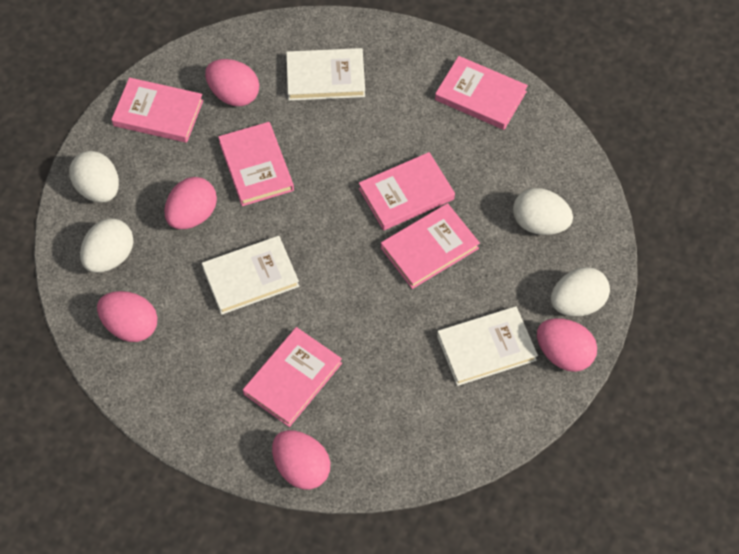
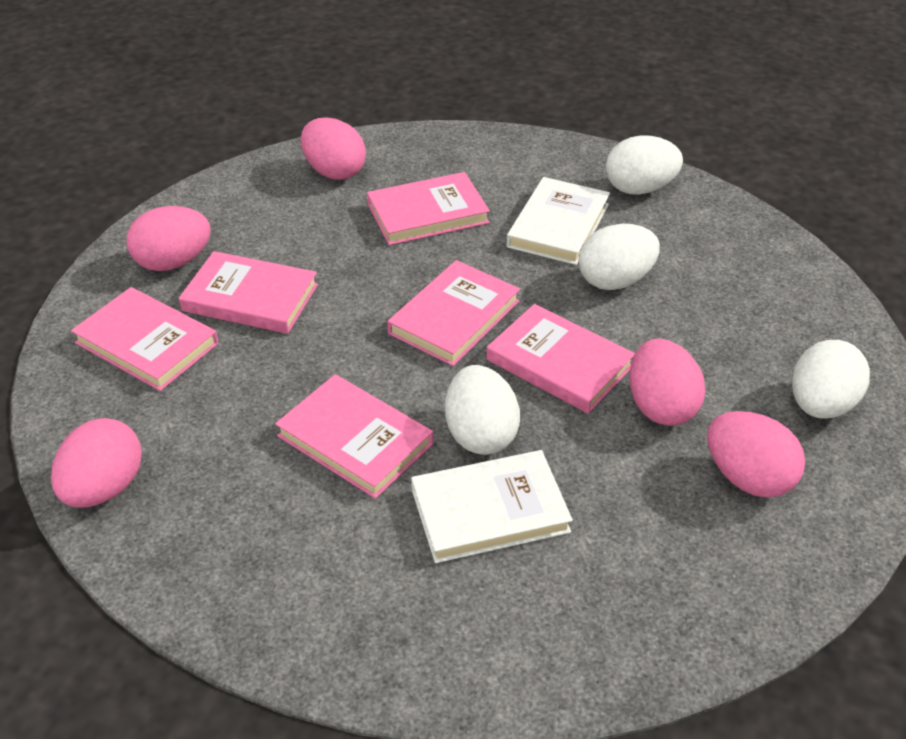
white book: [202,236,299,315] [286,48,365,101] [437,306,538,386] = 3 -> [411,450,573,563] [506,177,610,265] = 2

